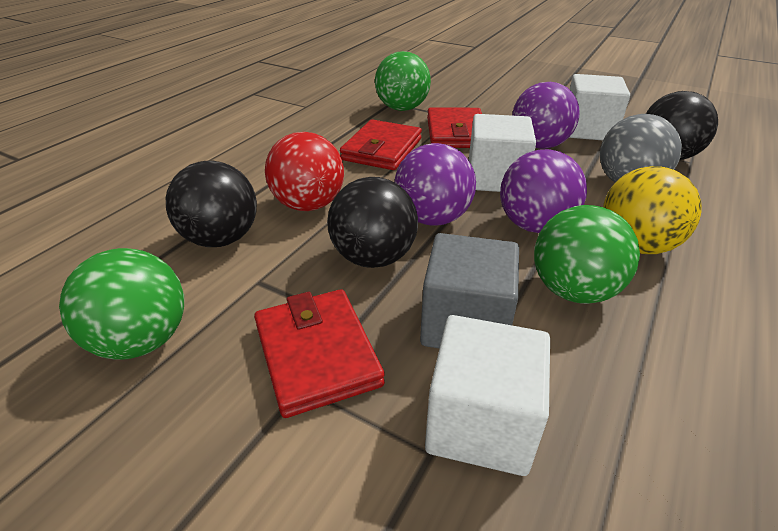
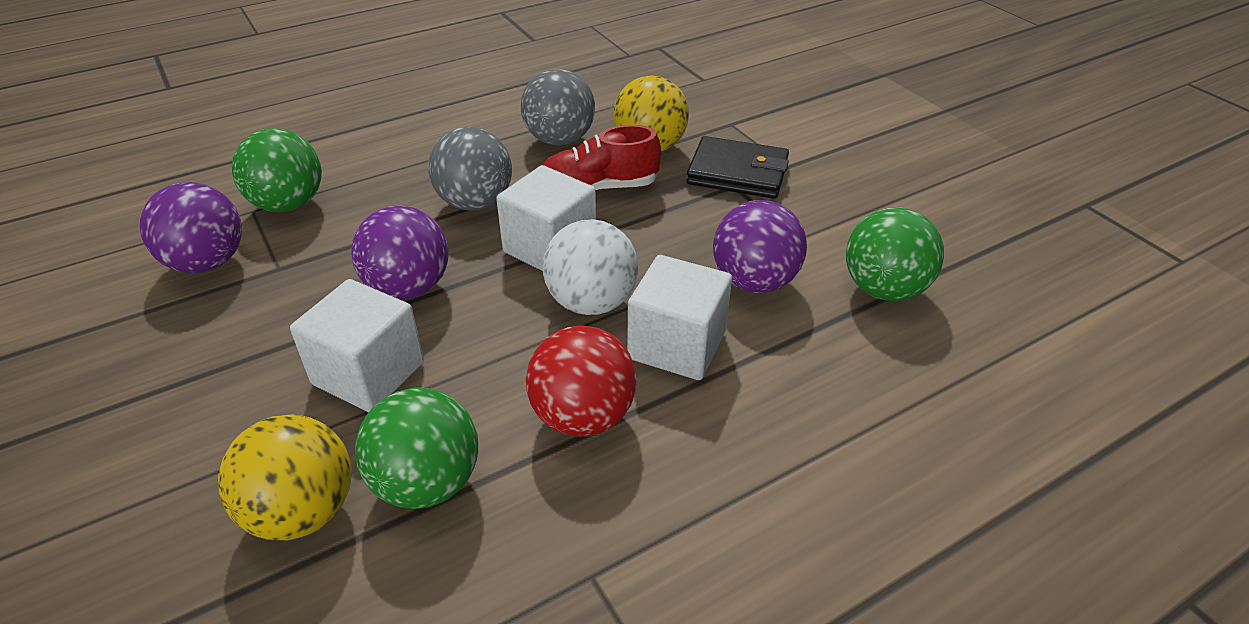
black ball: [166,161,257,247] [327,177,418,268] [646,91,718,160] = 3 -> none = 0
black wallet: none = 0 -> [686,136,789,199] = 1
grey ball: [600,114,682,183] = 1 -> [428,127,512,210] [520,69,595,146] = 2
grey cube: [420,233,519,348] = 1 -> none = 0
red shoe: none = 0 -> [542,125,661,190] = 1
red wallet: [254,289,385,418] [340,119,422,170] [427,108,482,148] = 3 -> none = 0
white ball: none = 0 -> [543,219,638,315] = 1
yellow ball: [603,166,702,254] = 1 -> [218,414,352,540] [614,75,689,151] = 2

